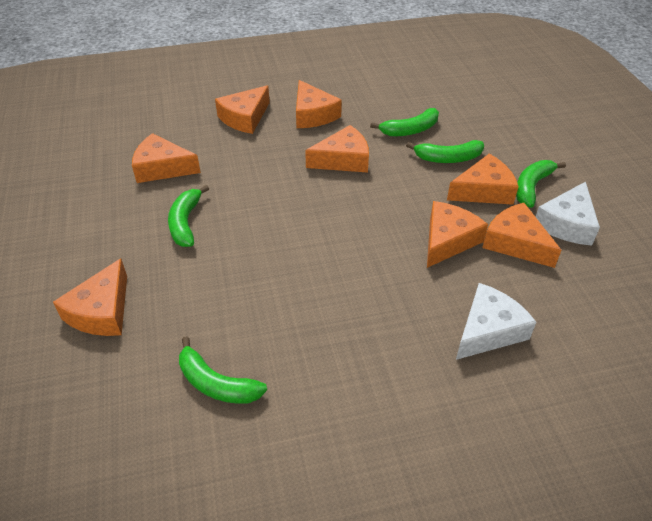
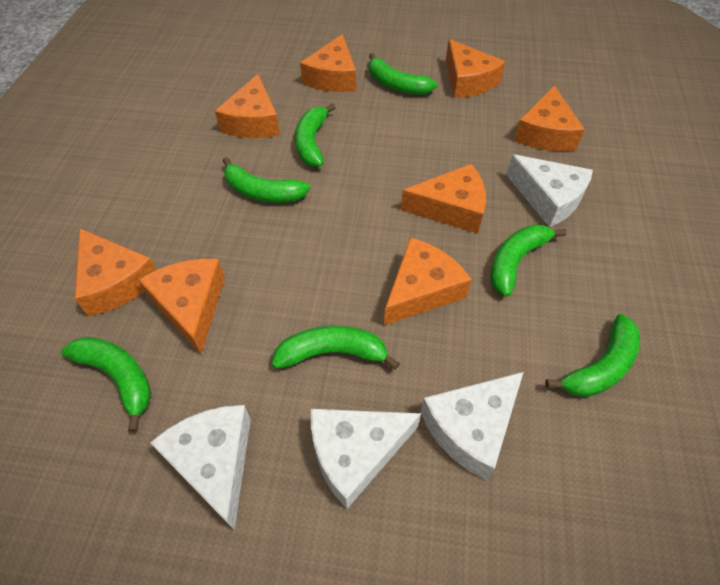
green banana: [168,185,209,247] [179,336,267,404] [370,108,439,136] [406,140,484,163] [516,160,566,208] = 5 -> [61,337,151,432] [223,157,310,203] [272,326,400,370] [295,103,336,167] [369,53,437,95] [490,225,567,297] [545,314,640,397] = 7
white cheese: [456,283,536,360] [536,182,600,246] = 2 -> [150,405,251,531] [311,409,421,509] [420,372,523,480] [506,154,593,227] = 4

